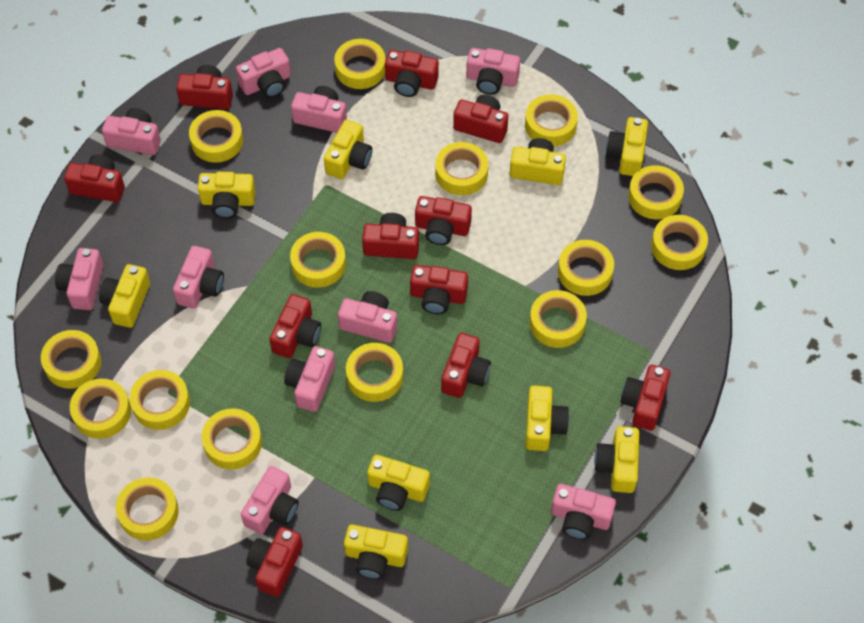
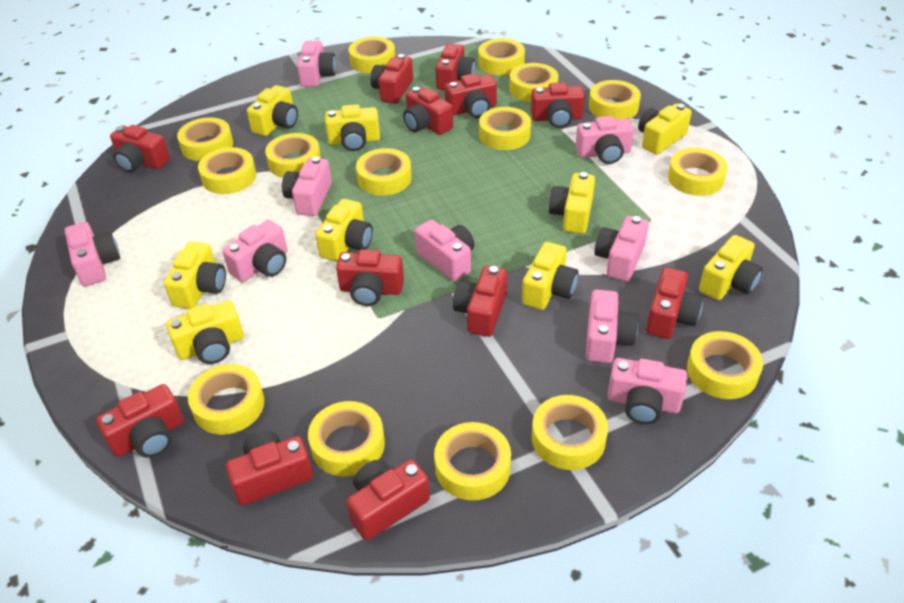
pink camera: [55,248,104,310] [102,108,161,155] [173,246,224,309] [236,48,291,98] [241,466,298,534] [284,346,335,412] [291,86,347,133] [338,291,397,343] [466,48,520,95] [551,484,616,540] = 10 -> [65,222,120,286] [223,220,287,282] [282,157,332,216] [297,41,336,87] [415,220,475,282] [575,116,634,164] [586,289,638,363] [594,216,649,281] [607,358,687,424] = 9
red camera: [64,154,125,202] [176,65,233,109] [246,527,303,597] [269,294,321,358] [362,213,419,259] [385,50,439,97] [410,265,468,314] [415,196,472,245] [441,333,491,398] [453,95,508,143] [620,365,671,431] = 11 -> [96,384,184,458] [110,125,170,173] [226,431,313,505] [336,249,404,306] [346,459,430,540] [370,54,413,104] [403,87,453,135] [435,43,475,90] [445,73,497,118] [453,266,508,337] [531,82,585,128] [646,267,703,339] = 12

